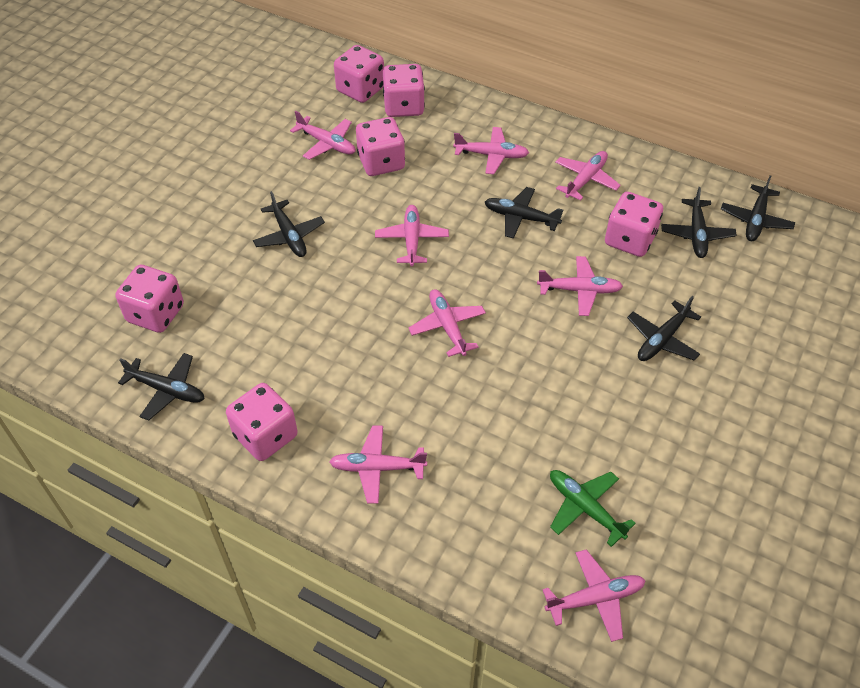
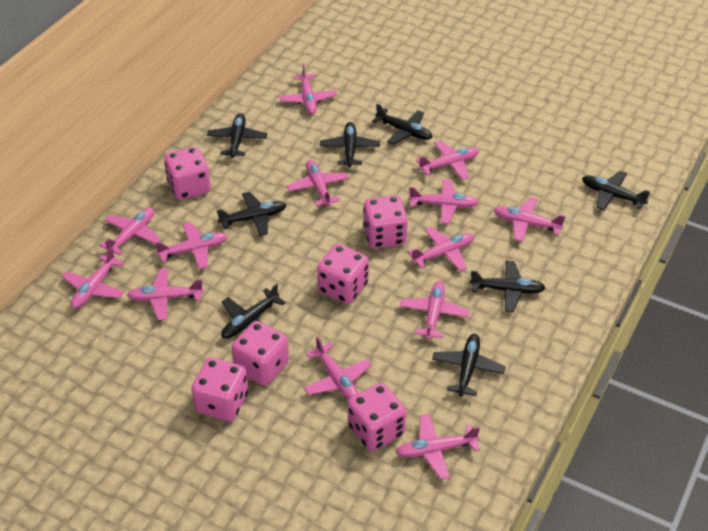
black plane: [118,353,204,421] [253,191,325,257] [485,187,563,239] [627,296,701,361] [661,187,737,258] [721,175,795,241] = 6 -> [207,113,267,158] [217,192,286,236] [221,284,286,339] [320,122,380,167] [372,104,432,145] [432,334,505,397] [470,261,545,312] [582,171,650,210] = 8
green plane: [550,470,636,547] = 1 -> none = 0
pink plane: [290,111,356,160] [329,425,427,504] [375,205,449,266] [408,289,486,357] [453,127,529,174] [537,256,623,316] [542,549,646,642] [555,151,621,201] = 8 -> [62,246,124,309] [99,207,161,255] [127,268,204,320] [155,222,228,269] [279,64,337,114] [287,160,349,206] [304,336,372,400] [396,414,480,480] [400,281,470,339] [407,227,474,271] [409,179,479,224] [416,140,479,180] [494,197,566,242] = 13

